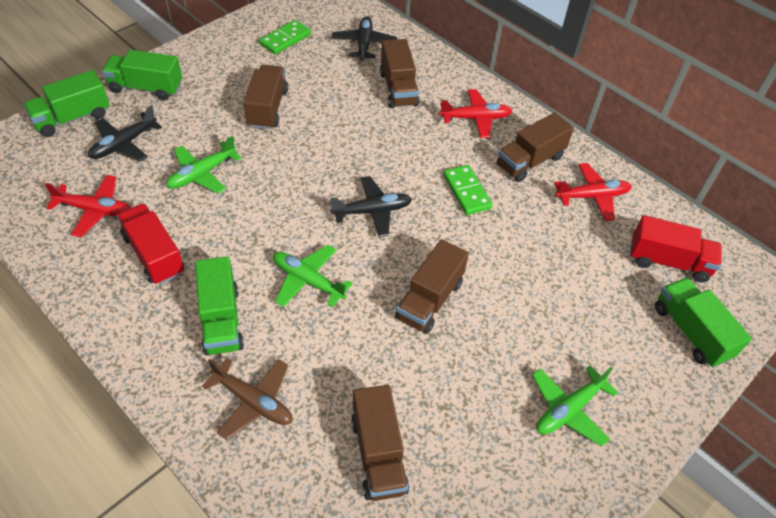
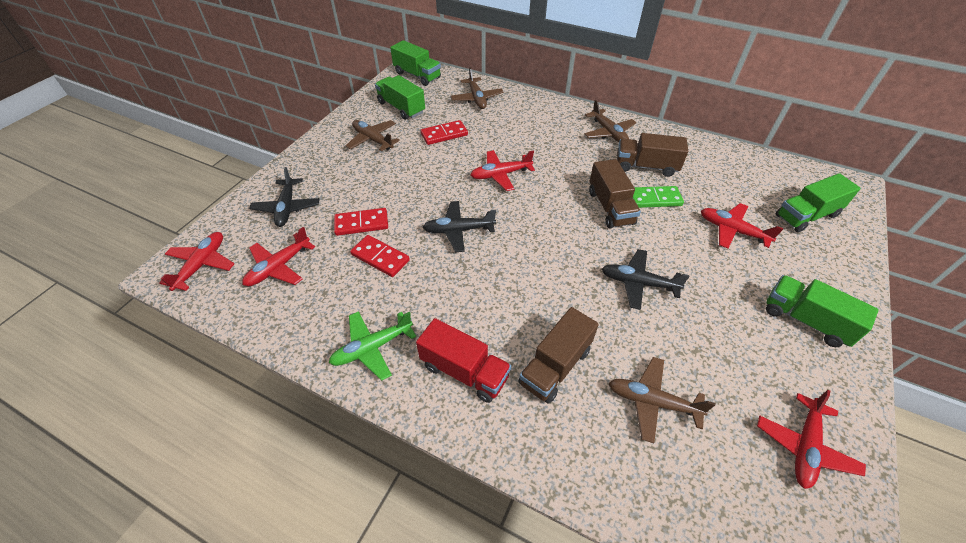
brown plane: [202,358,292,440] = 1 -> [346,120,400,151] [450,67,504,109] [584,100,636,142] [609,357,716,443] = 4
brown truck: [244,65,288,130] [351,385,409,501] [380,39,419,108] [395,239,469,334] [497,113,574,182] = 5 -> [518,307,599,404] [589,159,641,228] [617,133,688,177] = 3
green domino: [259,20,311,55] [443,165,493,215] = 2 -> [632,186,684,208] = 1
green plane: [166,136,242,194] [273,245,353,307] [532,365,618,447] = 3 -> [329,311,416,381] = 1
red domino: none = 0 -> [334,208,388,236] [350,235,410,277] [420,120,468,145] = 3
red plane: [45,175,131,237] [439,89,512,138] [554,163,632,221] = 3 -> [159,232,234,291] [242,227,315,286] [471,150,535,191] [701,203,783,249] [757,390,866,489] = 5
red truck: [117,203,184,285] [630,215,722,283] = 2 -> [416,318,511,403] = 1

